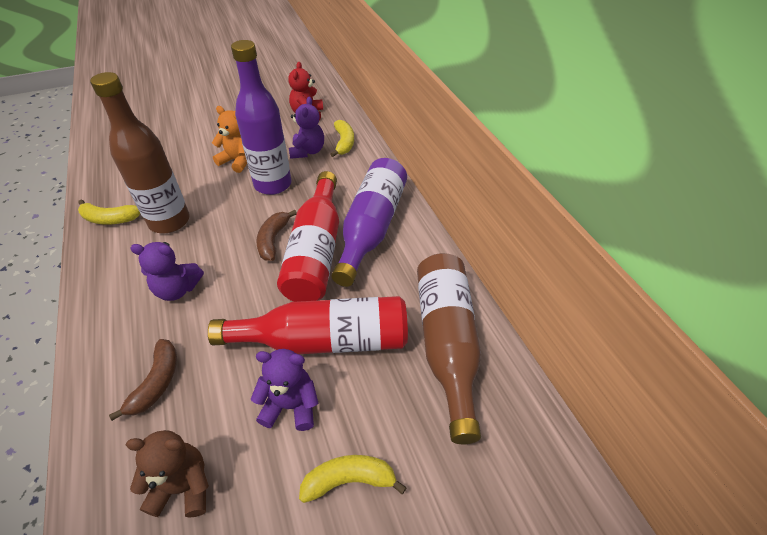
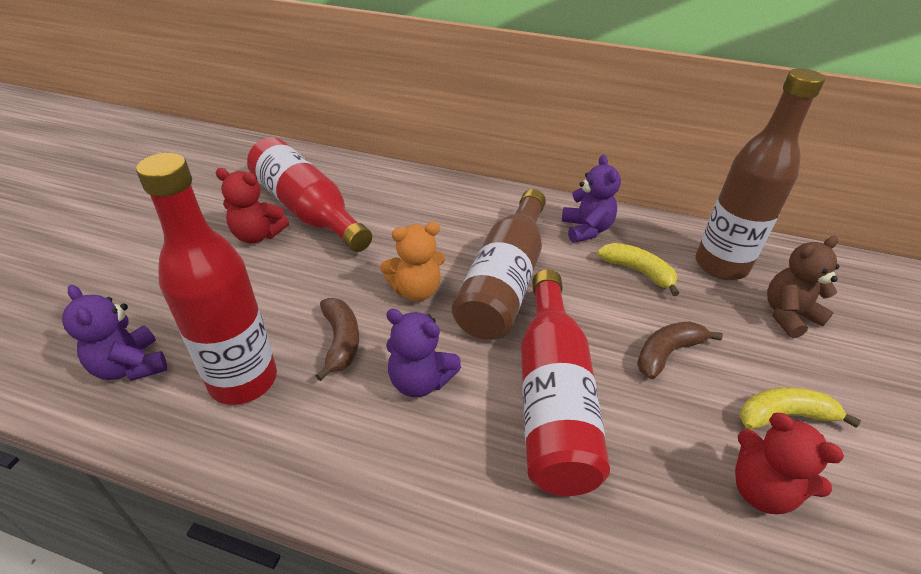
purple bottle: [231,40,291,195] [331,158,407,287] = 2 -> none = 0
red bottle: [208,296,408,354] [277,171,339,302] = 2 -> [136,153,277,405] [247,137,372,252] [521,269,610,496] = 3
red teddy bear: [288,62,323,121] = 1 -> [215,168,289,243] [735,413,844,514] = 2
yellow banana: [78,200,140,225] [299,455,407,503] [330,120,354,157] = 3 -> [597,243,679,296] [740,387,861,429] = 2

